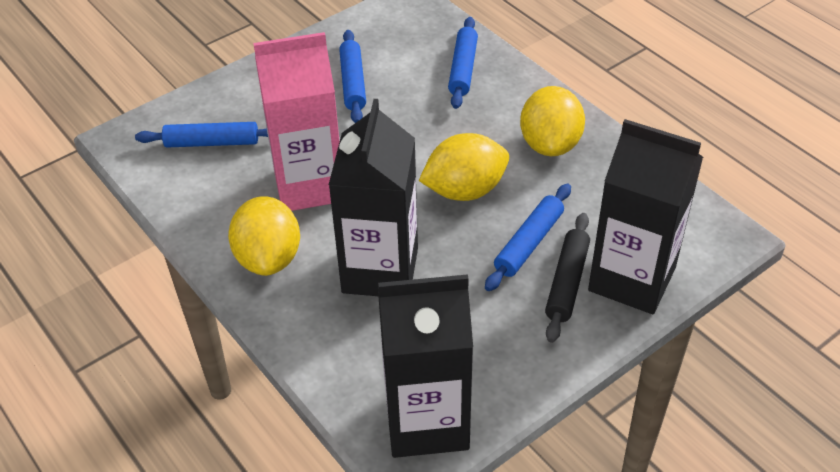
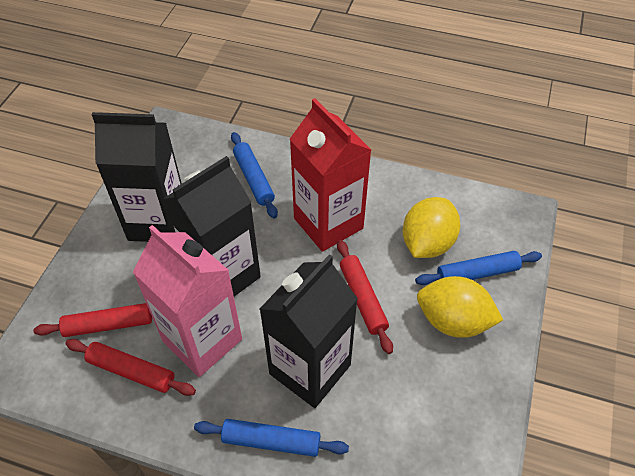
black rolling pin: [545,213,590,343] = 1 -> none = 0
blue rolling pin: [135,122,268,148] [339,30,366,123] [448,17,478,109] [485,184,571,291] = 4 -> [194,419,349,457] [231,132,278,219] [415,251,542,285] = 3
red carton: none = 0 -> [290,98,371,252] = 1
red rolling pin: none = 0 -> [33,303,152,337] [65,339,196,396] [337,240,393,354] = 3
yellow lemon: [228,196,300,276] [419,133,509,201] [520,86,585,156] = 3 -> [403,197,460,258] [417,276,503,338] = 2

